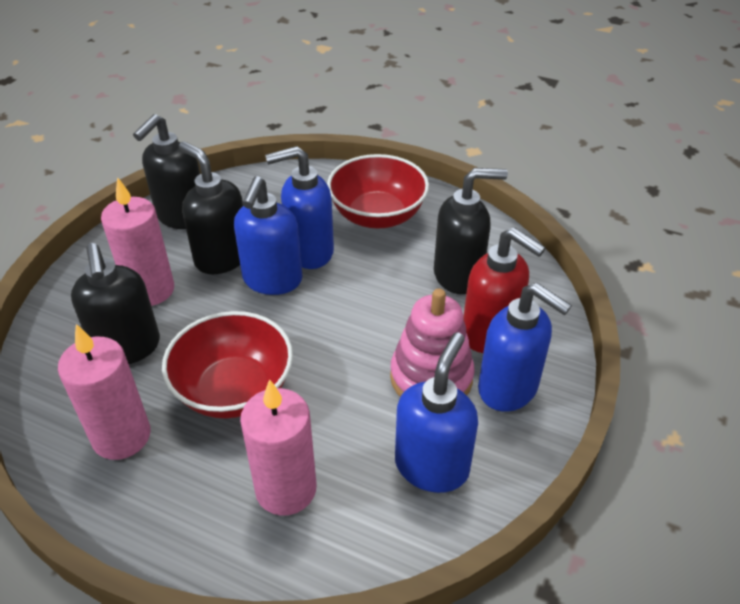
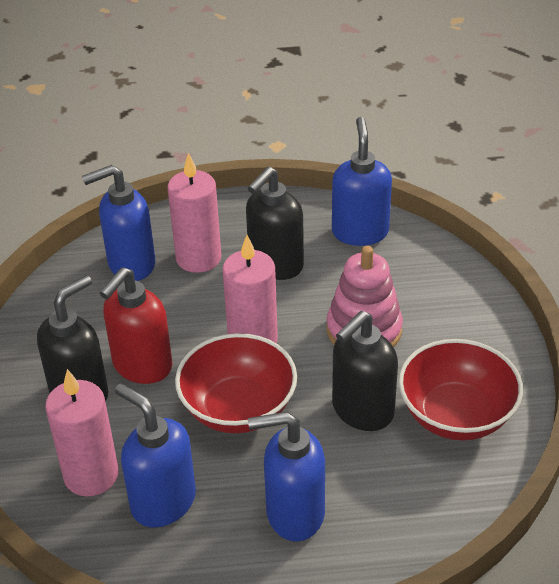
black soap dispenser: [71,243,160,364] [133,114,200,229] [179,141,243,274] [434,168,508,294] = 4 -> [37,275,108,402] [246,167,304,280] [332,311,398,431] = 3

